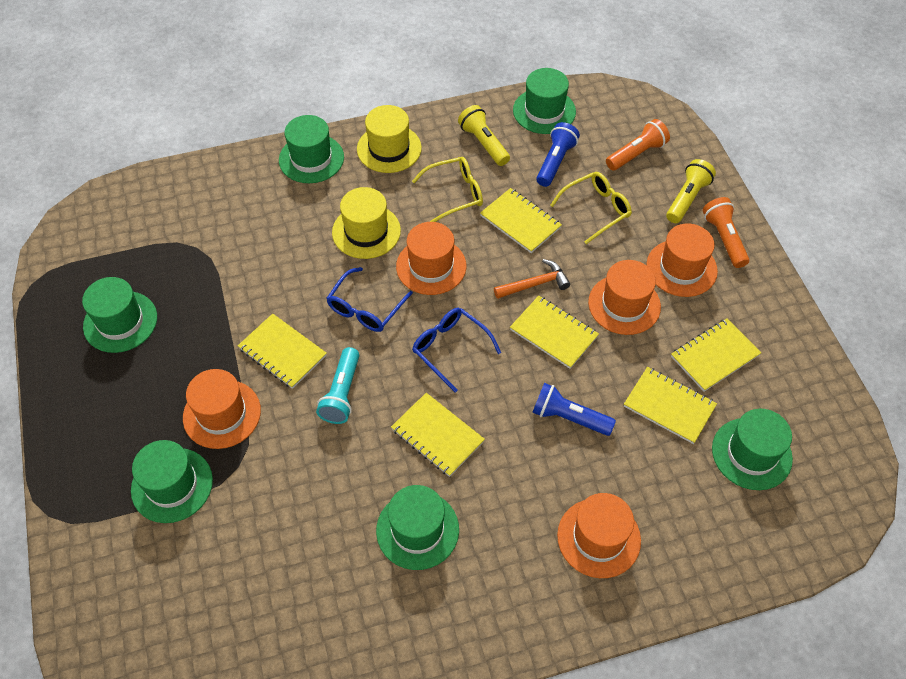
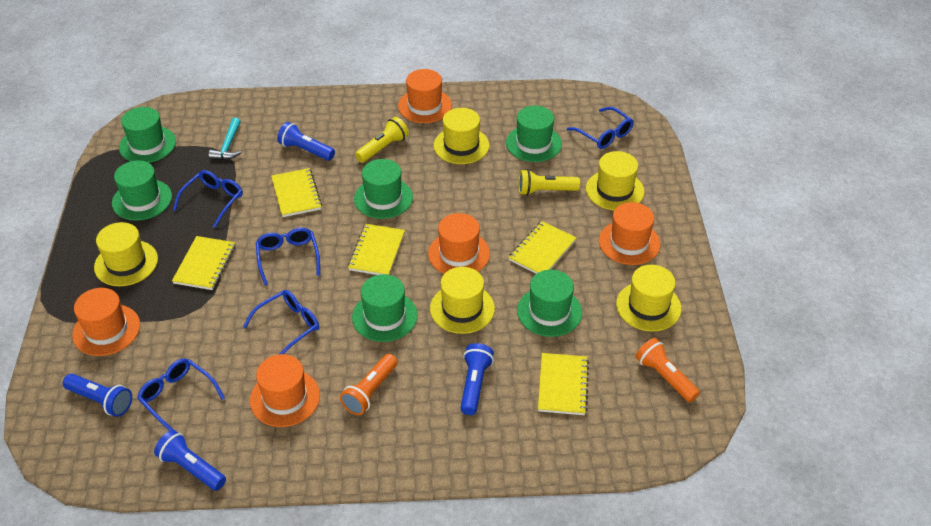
blue flashlight: [532,383,616,436] [536,122,580,187] = 2 -> [63,374,132,417] [154,430,226,491] [277,122,335,161] [460,343,494,415] = 4
blue glasses: [326,267,413,332] [412,308,501,392] = 2 -> [137,358,225,431] [173,170,243,228] [243,290,319,354] [256,228,320,286] [567,107,633,149] = 5
orange hammer: [494,259,570,299] = 1 -> none = 0
turquoise flashlight: [316,347,359,424] = 1 -> none = 0
turquoise hammer: none = 0 -> [209,117,241,160] = 1
yellow glasses: [412,157,483,222] [550,172,632,244] = 2 -> none = 0
yellow hat: [332,187,401,259] [357,105,422,173] = 2 -> [94,222,158,286] [430,267,495,334] [433,108,489,164] [586,151,645,210] [616,265,681,331] = 5
yellow notebook: [238,314,327,389] [391,393,485,477] [480,188,562,253] [510,296,599,369] [624,367,717,444] [671,318,761,392] = 6 -> [172,236,235,290] [271,168,322,217] [348,224,405,275] [508,221,577,274] [538,353,589,415] = 5

